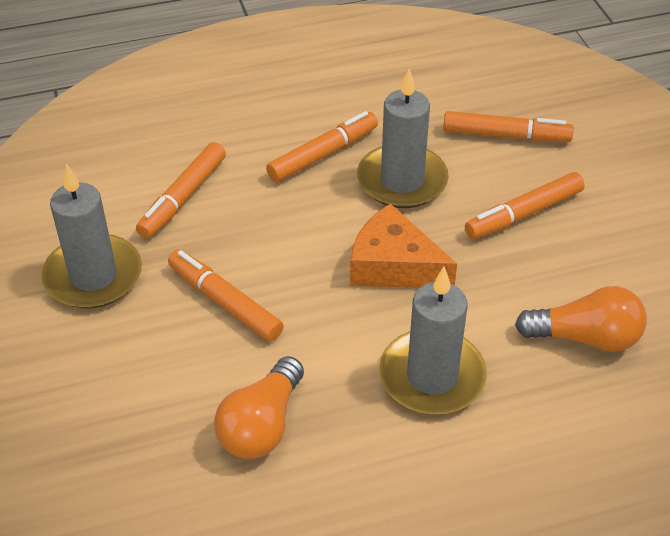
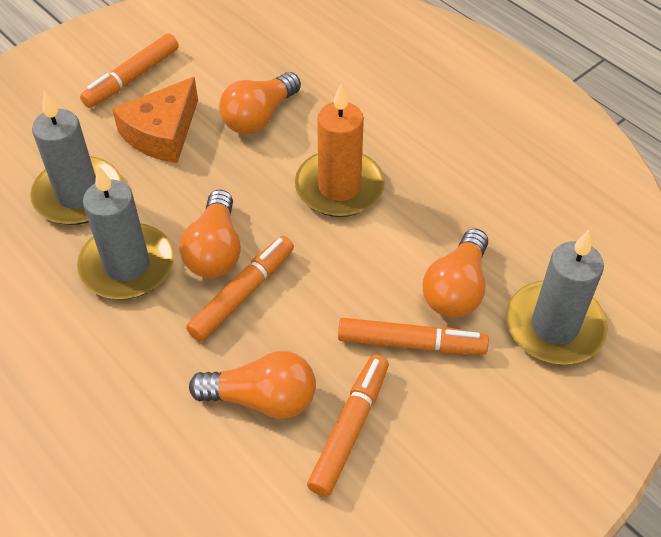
orange candle: none = 0 -> [295,84,385,217] = 1
orange light bulb: [214,356,304,459] [515,286,647,352] = 2 -> [180,190,241,278] [189,351,316,419] [219,72,301,134] [423,228,488,318] = 4
orange marker: [136,142,226,239] [168,250,284,342] [266,111,378,182] [443,111,574,142] [465,172,584,239] = 5 -> [80,33,179,108] [186,236,294,342] [307,355,389,497] [338,318,489,354] = 4

